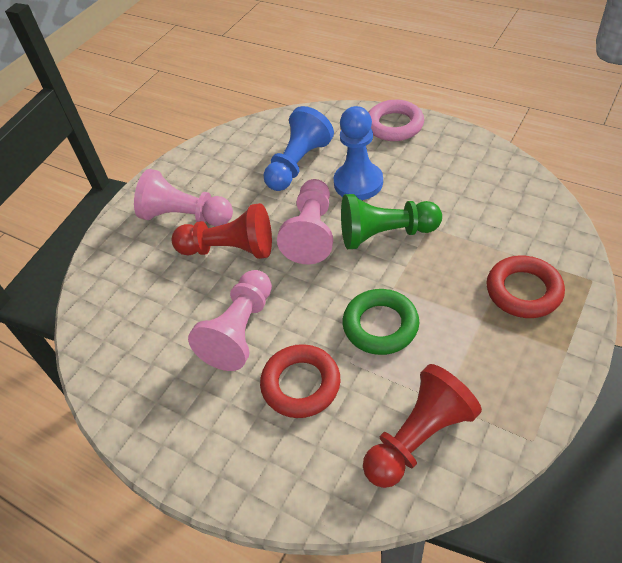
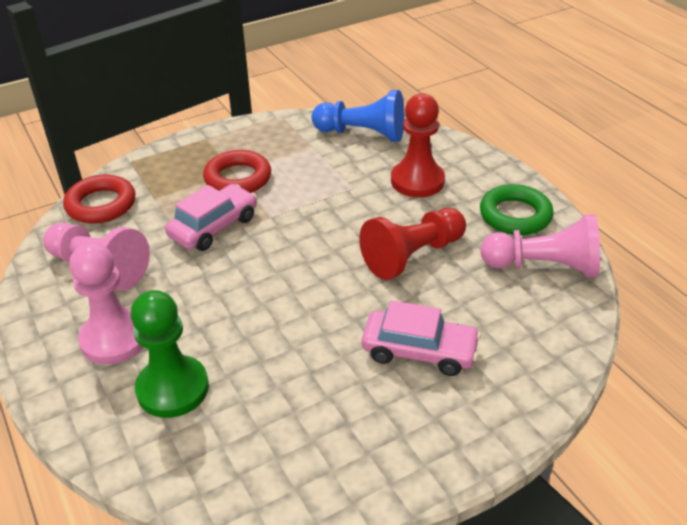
blue pawn: [263,106,334,191] [334,106,383,200] = 2 -> [312,90,404,142] = 1
pink car: none = 0 -> [165,184,257,251] [362,301,481,376] = 2
pink ring: [369,100,424,141] = 1 -> none = 0

